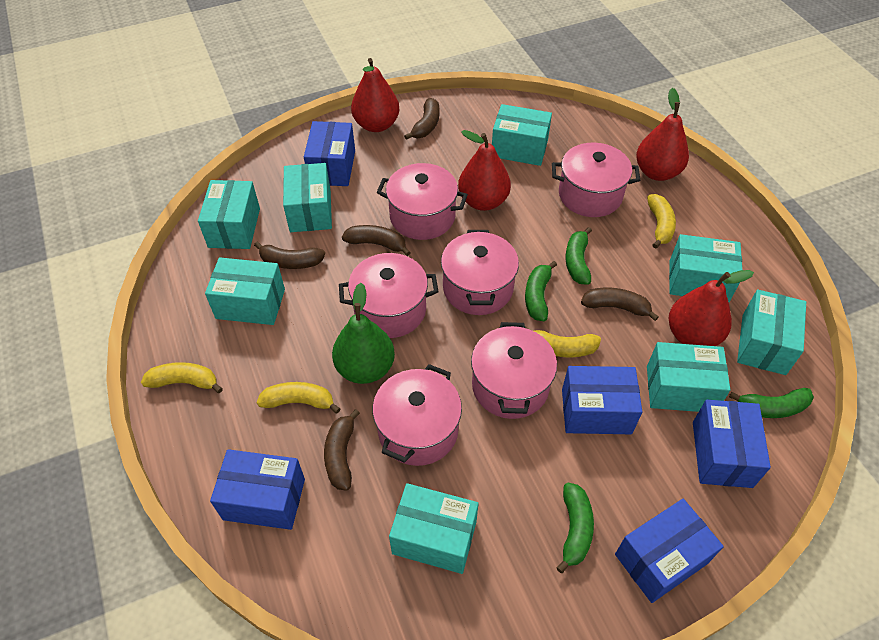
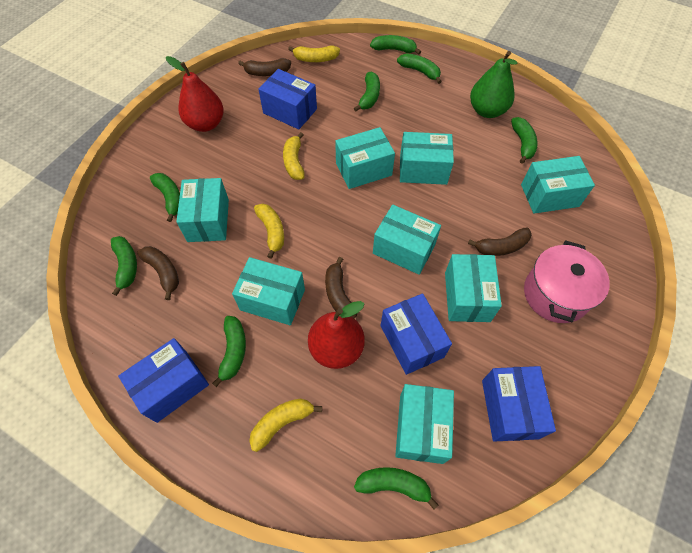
blue box: [210,449,305,530] [304,121,355,186] [562,366,642,434] [615,499,724,603] [693,400,771,488] = 5 -> [118,338,209,423] [258,69,317,130] [380,293,452,375] [482,366,556,442] = 4
brown banana: [254,242,325,269] [324,409,360,491] [342,225,411,256] [404,98,439,140] [581,288,659,321] = 5 -> [137,246,179,300] [238,58,291,76] [325,257,357,319] [468,228,532,256] = 4
green banana: [525,261,557,322] [557,483,594,573] [566,227,592,285] [729,388,814,418] = 4 -> [111,236,137,296] [150,173,180,222] [212,316,246,387] [354,72,380,111] [354,467,439,510] [370,35,421,54] [397,53,442,84] [511,117,538,164] = 8
pink pot: [339,253,438,338] [372,364,462,466] [377,163,468,240] [441,230,519,315] [471,322,557,419] [552,142,640,217] = 6 -> [524,240,610,323] = 1
red pear: [351,58,399,132] [458,130,511,211] [636,88,689,181] [669,270,754,346] = 4 -> [166,56,224,132] [308,301,365,369] = 2

